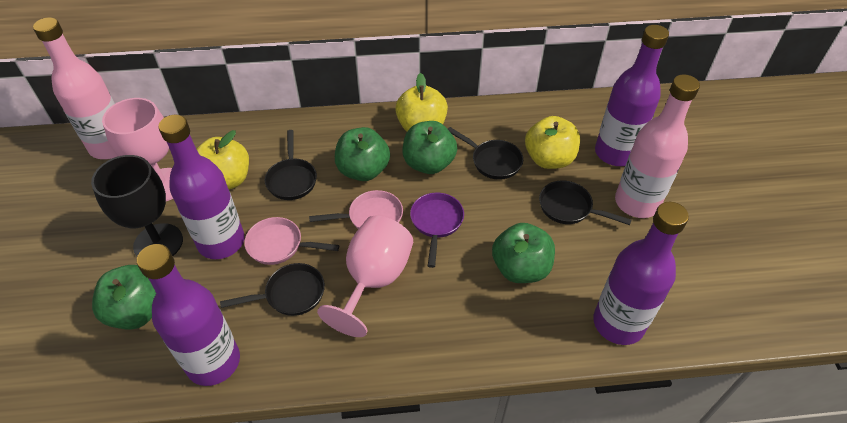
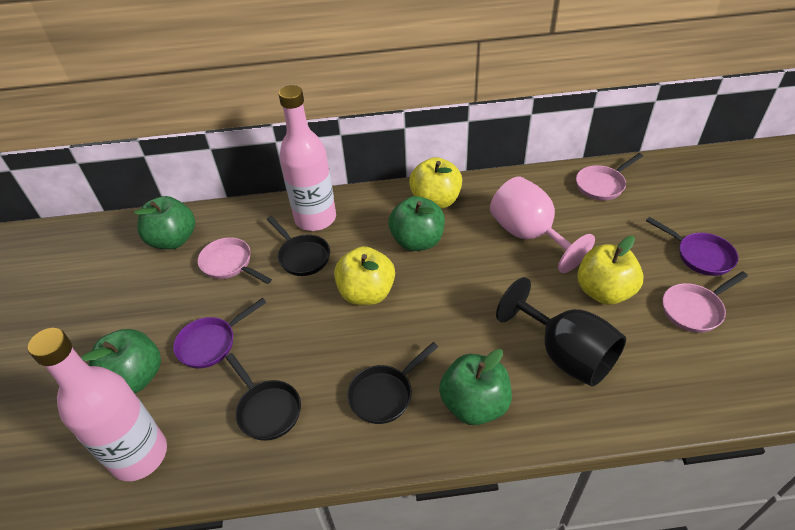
black pan: [220,263,325,316] [265,130,317,200] [448,127,523,180] [539,180,632,225] = 4 -> [226,353,301,441] [267,216,330,276] [347,342,438,424] = 3
pink goblet: [102,98,173,201] [317,216,413,337] = 2 -> [490,176,595,273] = 1
pink pan: [244,217,339,265] [309,190,403,229] = 2 -> [198,237,272,284] [576,153,643,201] [663,271,748,333] = 3
purple bottle: [137,244,240,386] [158,115,245,259] [593,202,689,345] [595,25,669,166] = 4 -> none = 0
purple pan: [410,193,464,268] = 1 -> [173,298,266,369] [646,217,738,276] = 2

